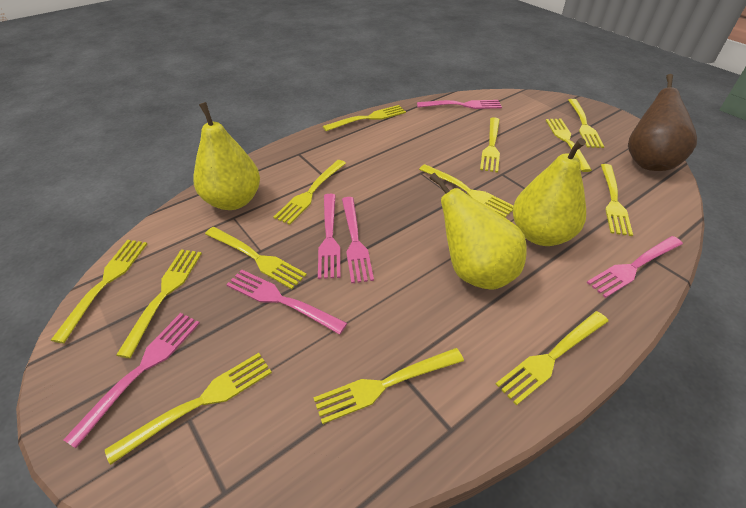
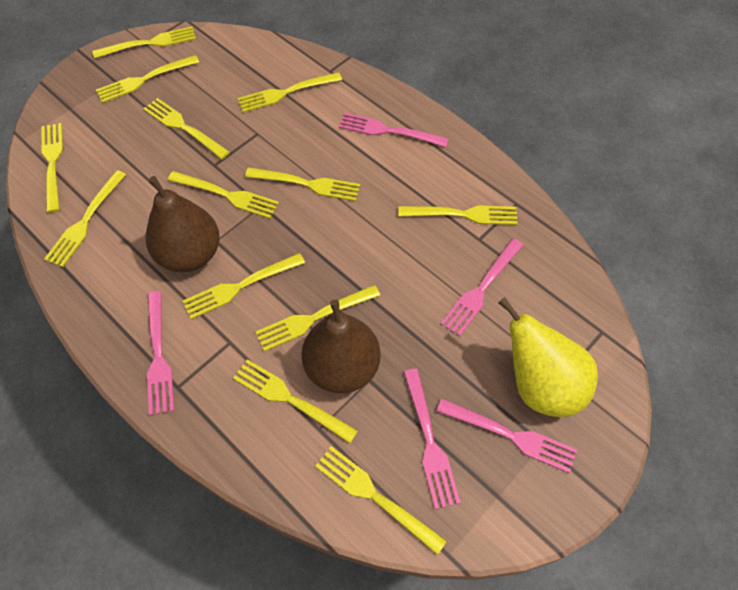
brown pear: [628,74,697,171] = 1 -> [146,176,220,272] [301,299,381,393] = 2
pink fork: [63,313,200,448] [226,269,347,335] [318,194,341,279] [342,197,374,283] [417,100,502,109] [587,236,683,298] = 6 -> [147,291,174,415] [339,113,449,147] [404,369,460,509] [436,399,577,473] [441,238,523,337] = 5
yellow pear: [193,102,260,210] [429,173,527,290] [513,138,586,246] = 3 -> [499,297,598,417] = 1

